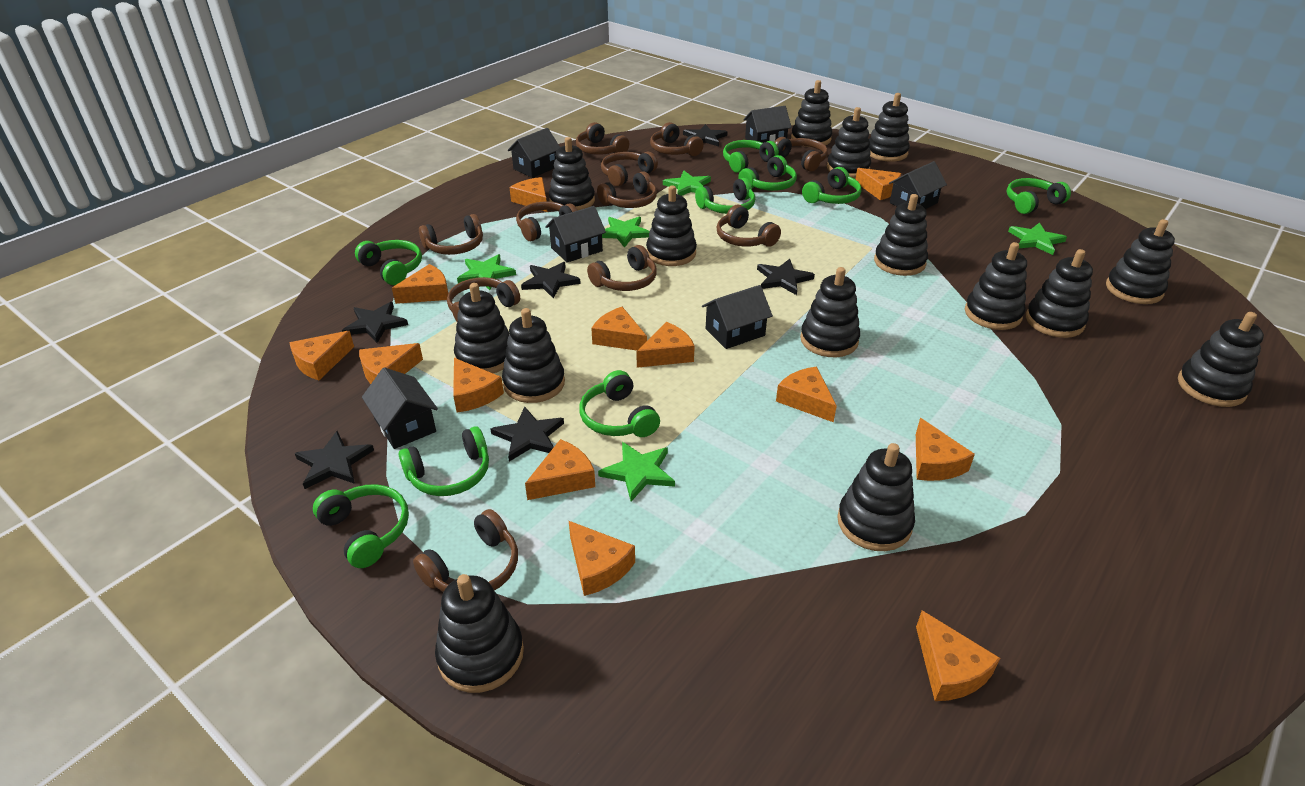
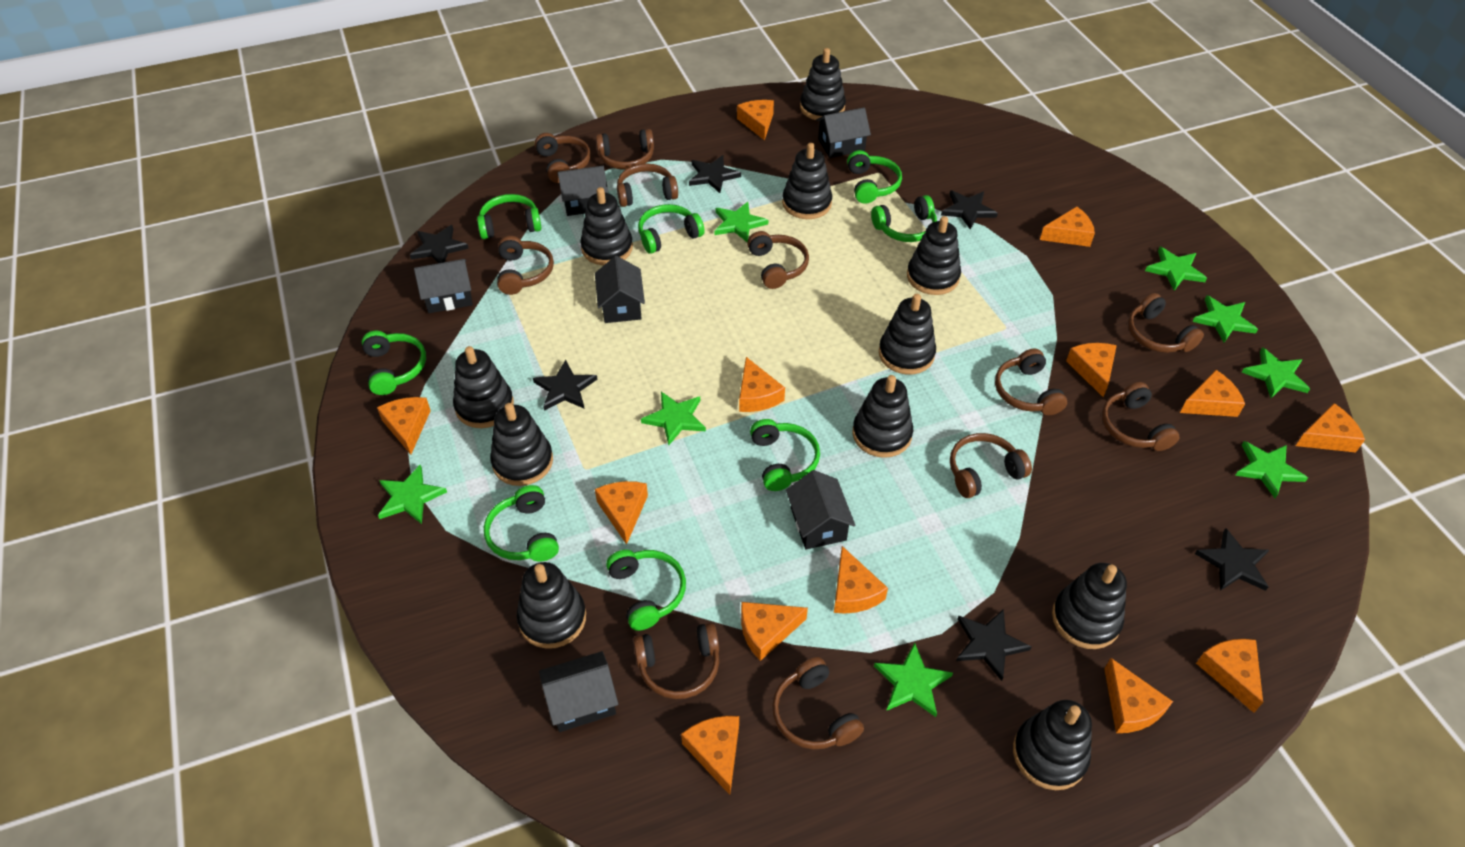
black stacking toy: [435,574,524,693] [454,283,509,373] [502,308,565,403] [549,137,595,210] [646,185,697,266] [791,80,832,147] [800,267,860,357] [827,107,871,178] [837,443,915,551] [869,93,910,162] [874,194,928,276] [965,242,1027,330] [1026,249,1093,338] [1106,219,1175,304] [1178,312,1264,407] = 15 -> [453,346,514,428] [490,403,553,486] [517,562,586,649] [580,187,633,265] [782,143,832,219] [800,48,846,121] [852,375,913,458] [879,294,936,374] [907,216,961,295] [1013,700,1092,790] [1052,563,1127,649] = 11
green headphones: [313,484,409,568] [355,240,422,285] [399,426,489,496] [579,370,660,437] [695,178,755,214] [723,140,779,173] [738,155,797,191] [802,167,861,204] [1007,178,1071,214] = 9 -> [362,331,426,395] [477,194,541,239] [484,485,559,562] [606,550,686,631] [638,204,705,254] [750,419,820,491] [847,150,902,204] [871,195,937,242] = 8
green star: [457,254,516,290] [598,442,675,502] [602,217,650,248] [663,171,711,196] [1008,223,1067,255] = 5 -> [378,465,447,524] [641,392,706,445] [715,202,768,242] [874,643,953,717] [1145,247,1207,291] [1192,295,1258,342] [1235,441,1308,498] [1242,347,1310,398] = 8

